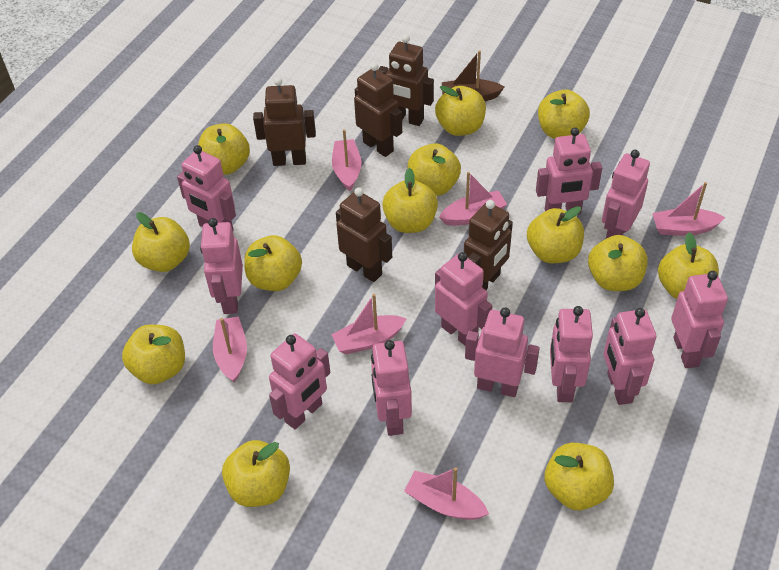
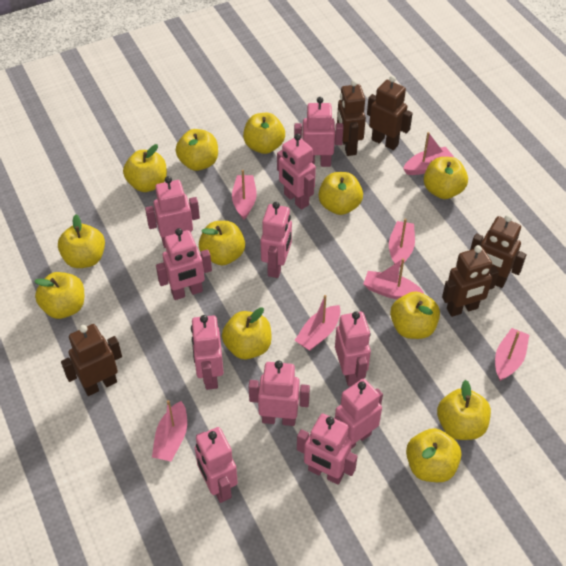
brown boat: [442,50,504,101] = 1 -> none = 0
pink boat: [213,317,247,383] [331,294,407,354] [332,129,361,191] [404,467,489,520] [439,172,507,226] [653,182,726,236] = 6 -> [152,400,187,461] [232,170,257,220] [295,295,341,351] [363,258,424,299] [389,218,415,267] [403,132,454,175] [495,328,529,381] = 7
yellow apple: [122,325,185,384] [132,212,190,272] [198,123,250,175] [222,440,290,507] [245,235,302,291] [382,168,438,233] [408,143,461,196] [435,86,486,136] [527,206,584,263] [538,90,590,139] [545,443,614,510] [588,235,648,291] [658,232,719,299] = 13 -> [34,272,84,319] [58,215,105,268] [123,144,167,192] [176,129,218,171] [199,221,245,265] [222,307,272,359] [243,113,285,154] [318,172,363,215] [390,292,440,339] [406,428,461,482] [424,157,468,199] [437,380,491,440] = 12

